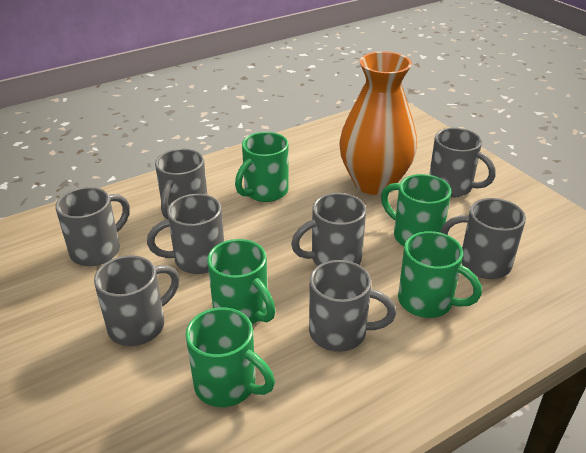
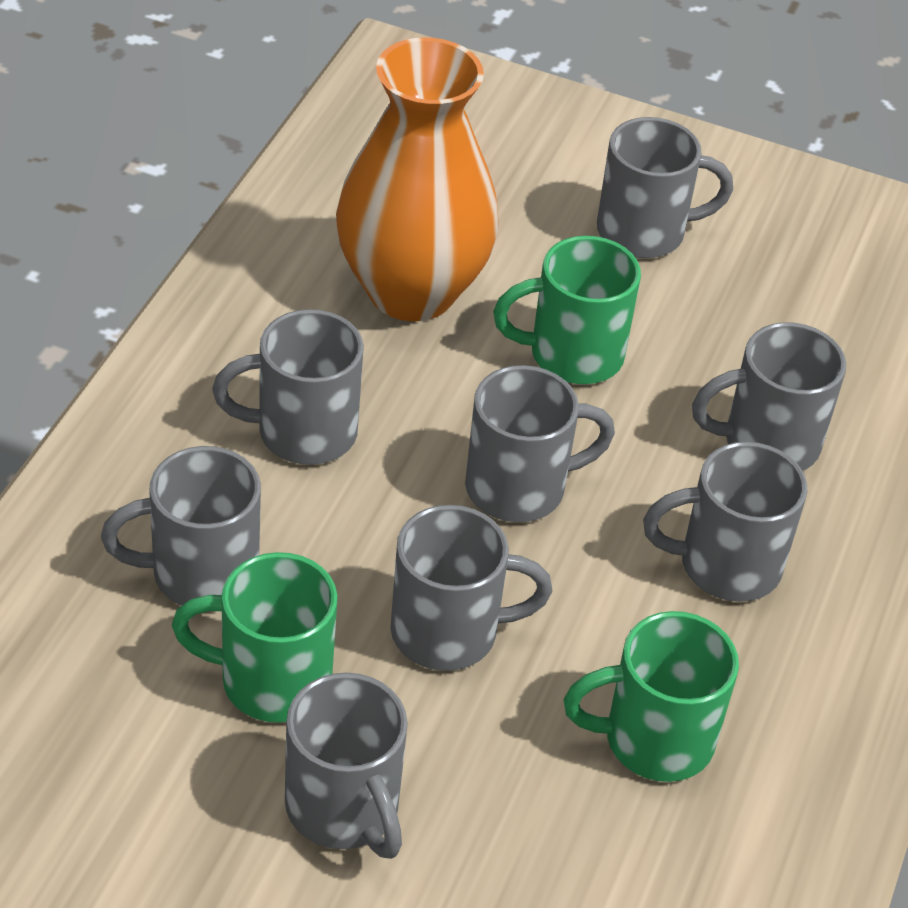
green mug: [186,307,275,407] [207,239,276,324] [235,132,289,202] [381,174,451,246] [398,231,482,318] = 5 -> [172,552,338,722] [493,236,641,384] [563,611,739,782] = 3

